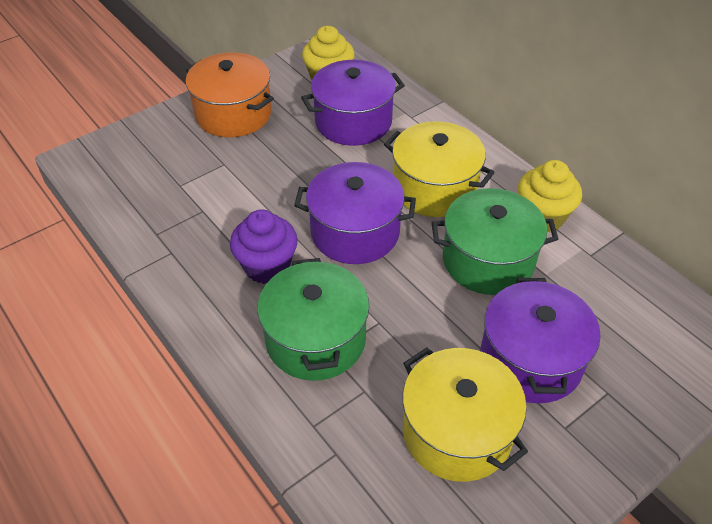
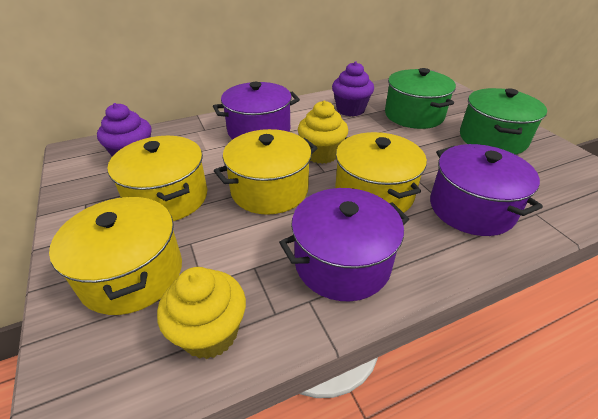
orange pot: [186,53,274,137] = 1 -> none = 0
purple cupcake: [230,210,298,284] = 1 -> [97,103,151,157] [332,62,374,116] = 2
yellow pot: [384,121,495,217] [402,347,528,482] = 2 -> [49,197,182,315] [107,136,207,221] [214,129,317,215] [335,132,427,213] = 4

